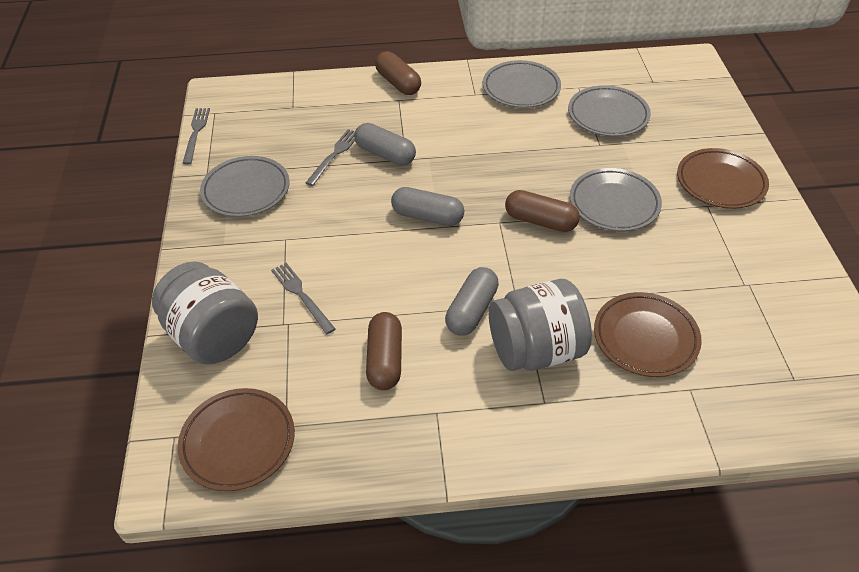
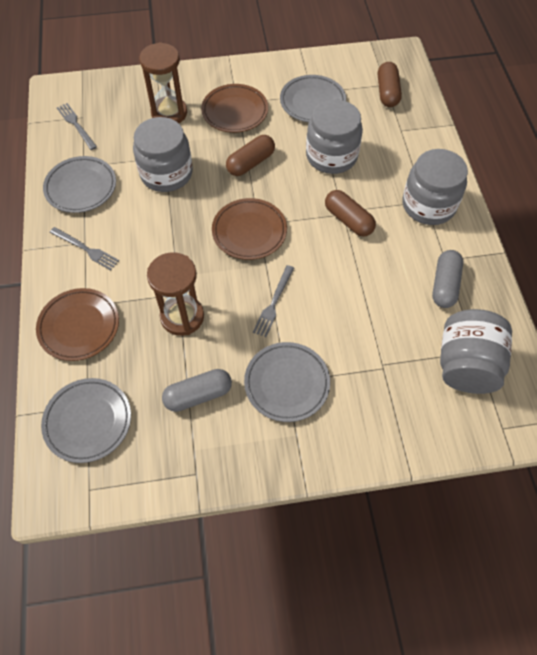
brown hourglass: none = 0 -> [139,42,187,123] [147,252,204,336] = 2
grey capsule: [354,123,416,166] [391,187,464,226] [445,267,499,336] = 3 -> [162,369,232,412] [432,250,463,308] = 2
grey jar: [152,261,258,365] [489,279,592,371] = 2 -> [133,117,193,192] [306,100,363,174] [402,149,468,225] [440,309,512,394] = 4

